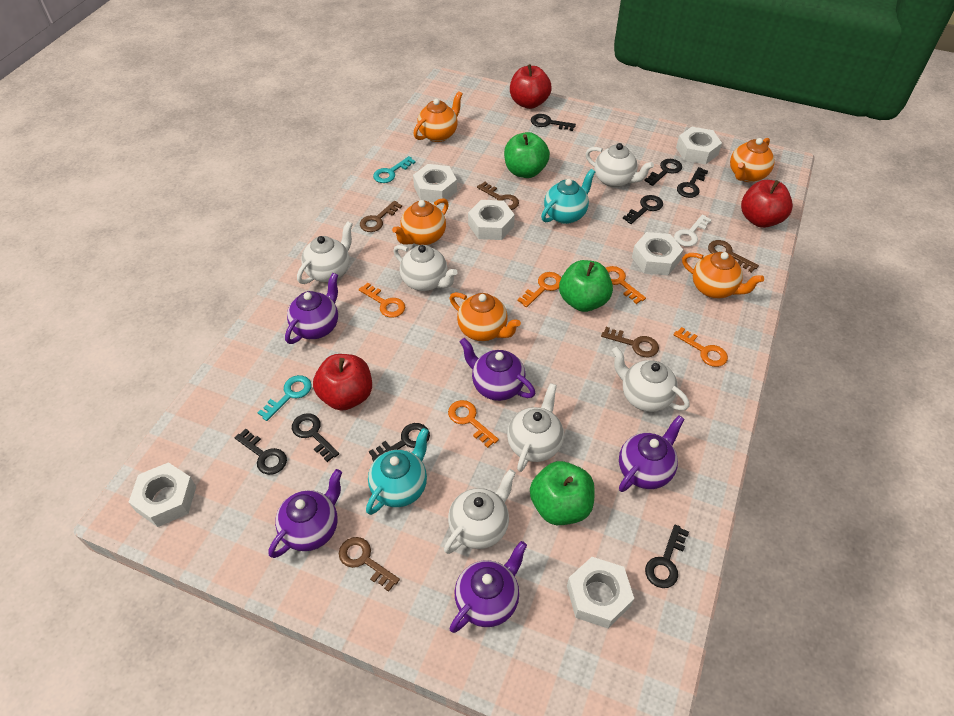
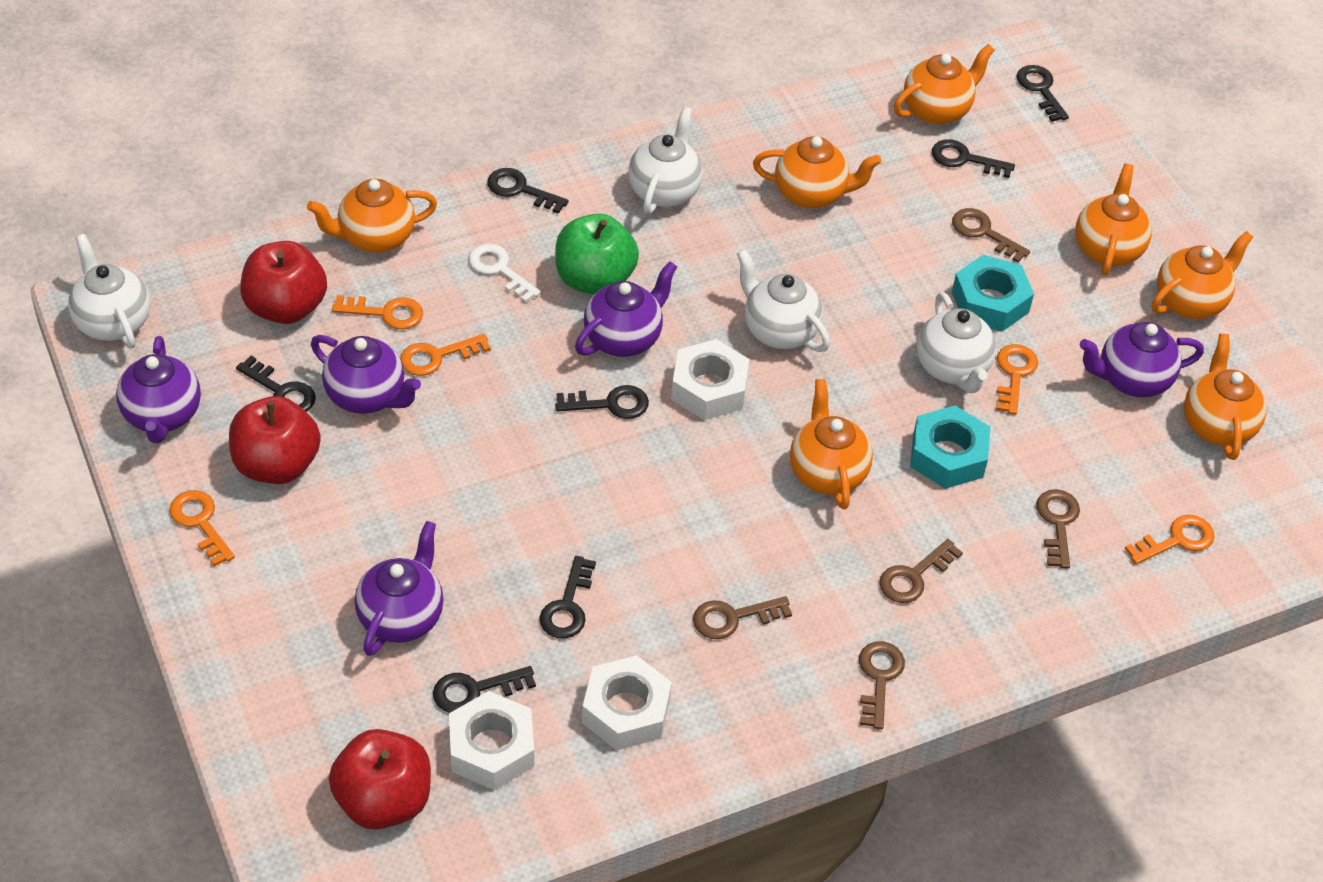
black key: [235,429,287,475] [292,413,339,462] [369,423,430,461] [531,114,576,131] [623,195,663,224] [644,159,682,186] [645,524,689,588] [677,167,708,198] = 8 -> [236,356,316,412] [433,666,536,713] [487,168,569,214] [539,556,596,639] [555,385,649,419] [932,139,1015,178] [1017,65,1069,122] = 7
green apple: [504,132,550,178] [530,461,595,525] [559,260,613,312] = 3 -> [555,214,639,295] = 1
orange teapot: [392,198,449,245] [413,91,463,142] [450,292,521,341] [682,252,764,298] [730,138,775,182] = 5 -> [307,179,437,253] [753,136,881,209] [790,379,873,509] [894,44,995,125] [1075,164,1152,275] [1152,231,1253,319] [1184,334,1267,460] = 7
turquoise key: [257,375,312,421] [373,156,416,183] = 2 -> none = 0
turquoise nut: none = 0 -> [910,405,990,489] [952,255,1034,332] = 2
turquoise teapot: [366,428,429,515] [541,169,595,224] = 2 -> none = 0
white nut: [129,462,196,527] [413,164,457,202] [468,200,515,240] [567,557,634,628] [632,232,683,275] [676,127,722,165] = 6 -> [449,691,534,790] [582,655,672,750] [671,339,750,420] = 3
white teapot: [297,221,353,284] [393,245,458,291] [444,469,516,554] [507,383,564,472] [585,143,654,188] [612,347,690,412] = 6 -> [68,234,151,349] [628,107,703,214] [737,249,830,352] [917,293,996,393] = 4

